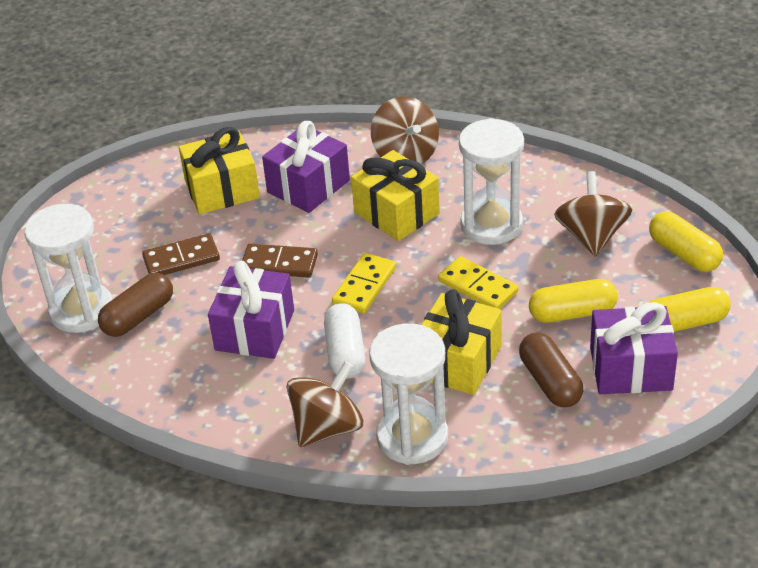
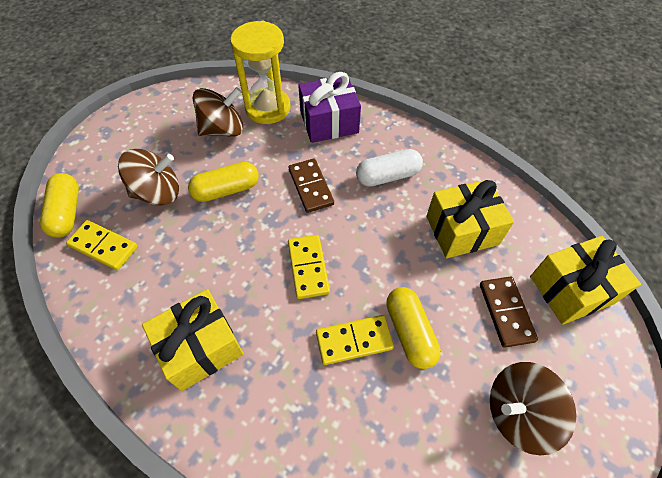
brown capsule: [98,273,173,337] [519,332,583,407] = 2 -> none = 0
purple gift: [208,261,294,359] [262,121,350,213] [590,302,678,394] = 3 -> [298,72,361,143] = 1
white hourglass: [24,204,113,333] [369,323,448,465] [459,118,524,245] = 3 -> none = 0
yellow domino: [332,253,396,313] [438,256,518,309] = 2 -> [66,220,138,270] [288,235,330,299] [316,315,394,365] = 3
yellow hourglass: none = 0 -> [230,21,291,124] = 1

